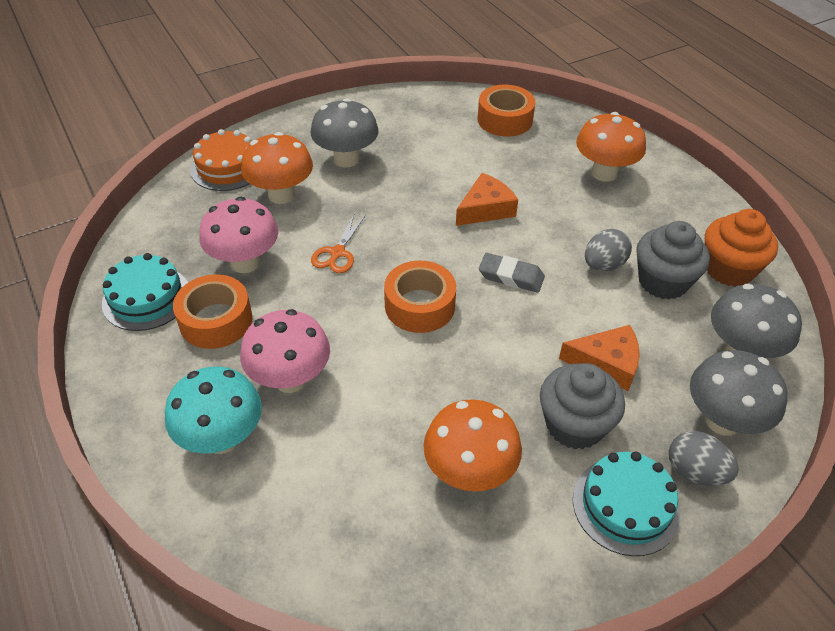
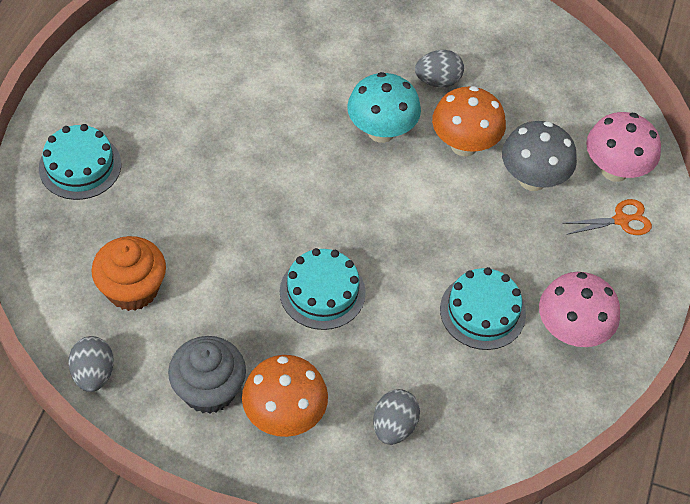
grey cupcake: [540,363,625,450] [636,221,710,299] = 2 -> [168,336,246,414] = 1
grey egg: [585,229,632,271] [669,431,739,486] = 2 -> [68,336,114,392] [373,389,420,445] [415,50,464,87] = 3
grey eraser: [479,253,545,293] = 1 -> none = 0
grey mushroom: [311,98,379,168] [690,350,787,436] [711,284,802,358] = 3 -> [502,121,577,191] = 1
orange cake: [190,129,252,191] = 1 -> none = 0
orange cheese: [456,173,518,226] [559,325,640,391] = 2 -> none = 0
orange mushroom: [241,132,313,204] [424,399,522,491] [576,112,646,182] = 3 -> [242,355,328,437] [432,86,506,156] = 2
orange tape: [173,274,252,349] [384,260,456,333] [478,85,536,137] = 3 -> none = 0
turquoise cake: [102,253,188,331] [573,451,680,556] = 2 -> [39,124,121,200] [280,248,366,330] [440,267,526,350] = 3

